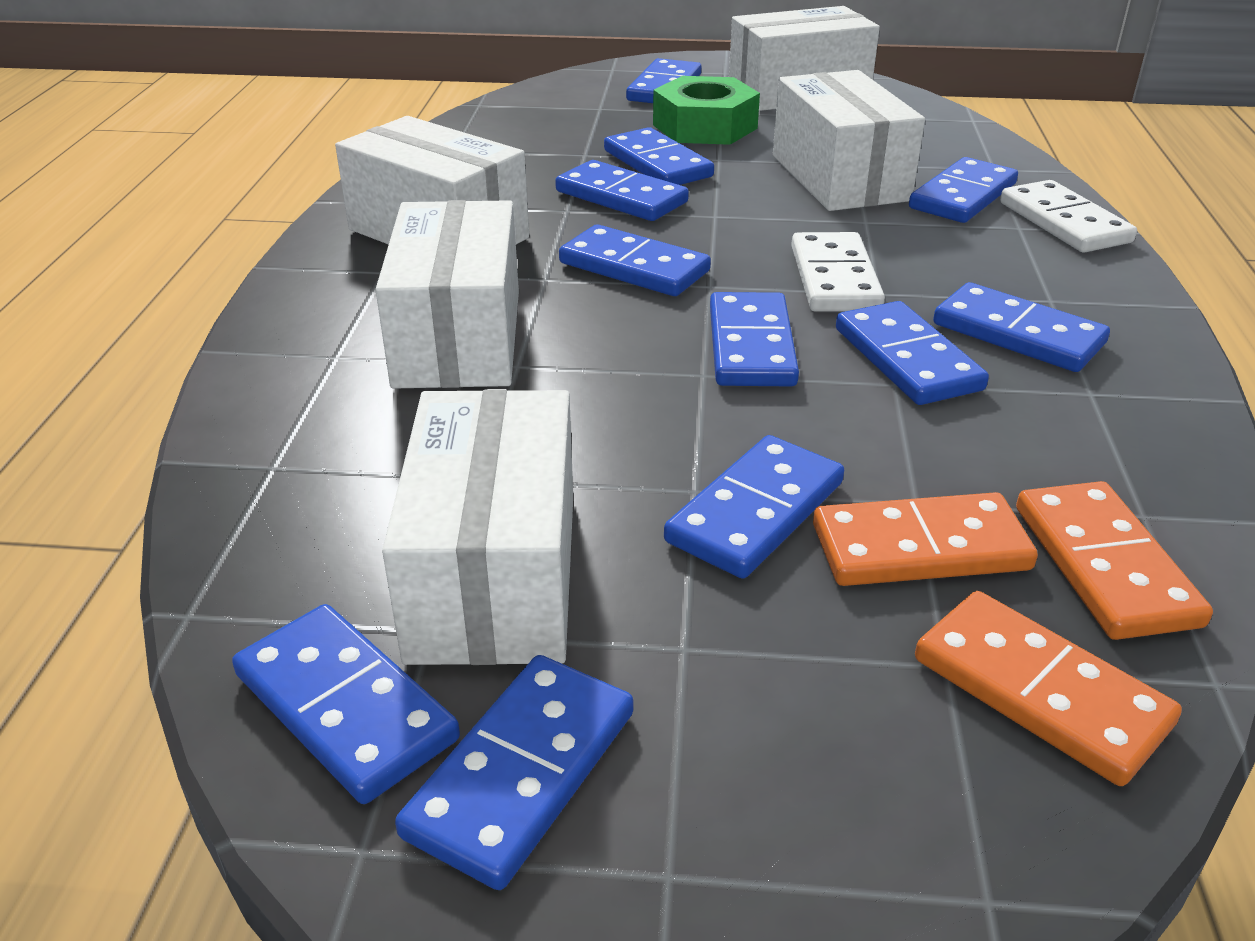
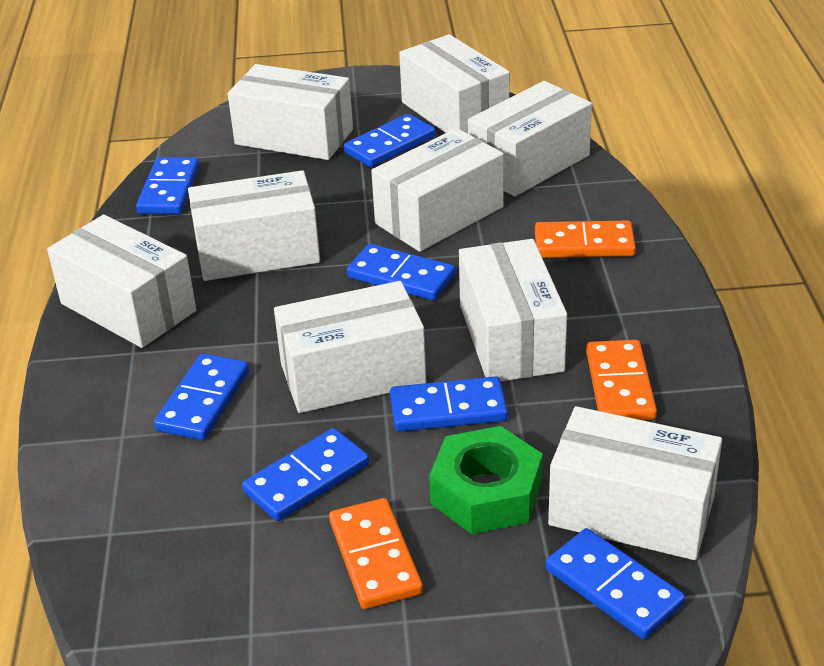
blue domino: [232,604,460,804] [395,655,633,890] [555,160,689,221] [559,224,711,296] [604,127,714,185] [626,58,701,103] [664,435,844,579] [710,292,799,387] [836,301,989,405] [909,157,1018,223] [933,282,1110,372] = 11 -> [136,157,200,214] [154,353,249,440] [242,428,369,521] [344,114,436,167] [347,244,455,301] [390,376,508,432] [545,528,685,639] = 7
white box: [335,116,529,245] [376,200,519,389] [382,389,573,665] [729,6,880,111] [773,70,925,211] = 5 -> [47,215,196,348] [188,170,320,281] [228,64,353,160] [274,281,426,413] [371,128,504,252] [399,34,510,134] [459,239,567,381] [468,81,592,197] [548,406,722,560] = 9
white domino: [791,232,885,312] [1000,180,1137,253] = 2 -> none = 0

